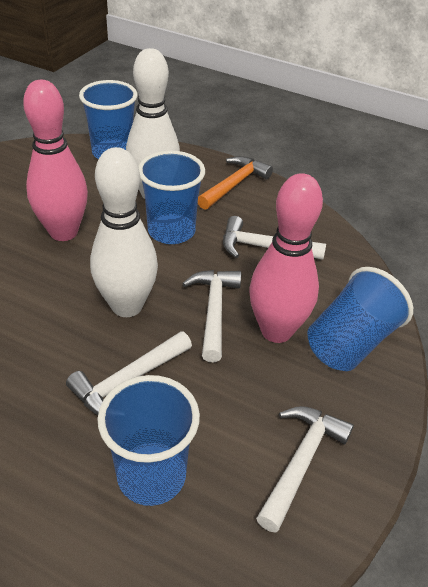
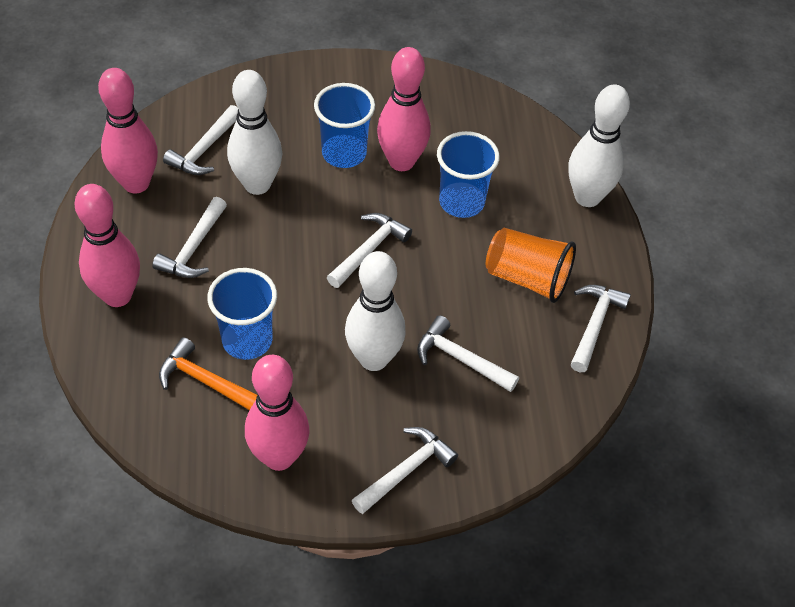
blue cup: [79,80,138,159] [97,375,200,506] [138,150,205,244] [307,267,413,371] = 4 -> [207,268,277,360] [314,83,375,168] [437,131,500,218] = 3
orange cup: none = 0 -> [486,228,576,303] = 1
pink bowling pin: [23,80,88,241] [249,173,323,343] = 2 -> [74,184,140,307] [98,68,158,194] [245,355,310,471] [377,47,431,171] = 4
white bowling pin: [90,147,158,317] [126,48,180,199] = 2 -> [227,70,282,195] [345,251,406,371] [568,84,630,207] = 3
white hammer: [66,331,192,415] [182,270,241,363] [223,216,326,260] [256,406,354,533] = 4 -> [152,197,227,278] [163,105,238,175] [327,213,412,288] [352,427,458,514] [417,315,519,392] [571,285,631,372] = 6

